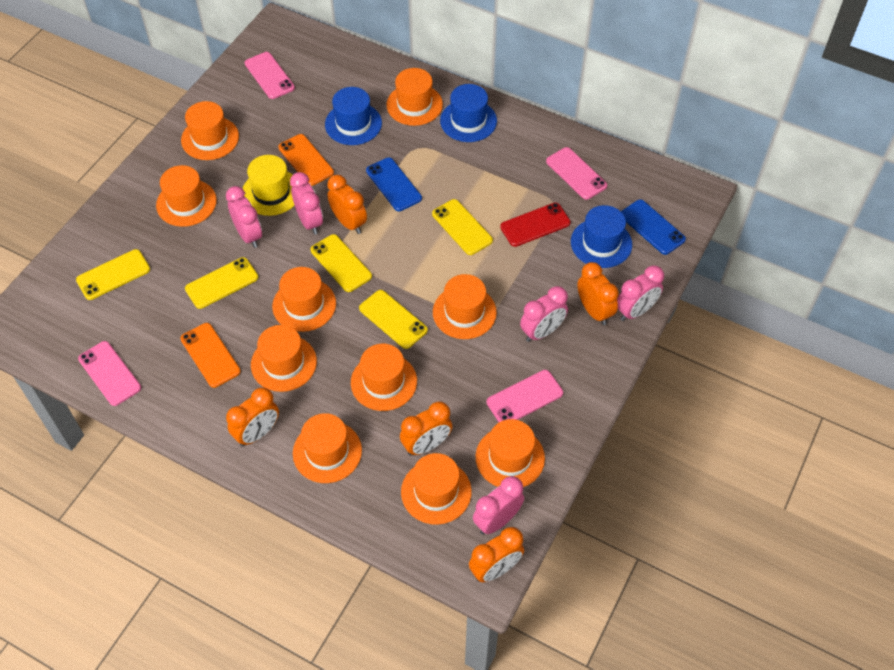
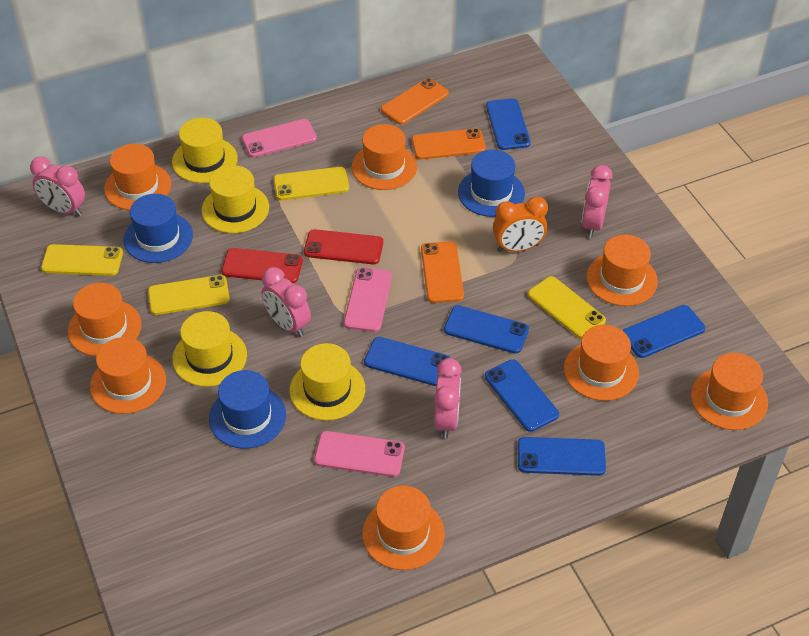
blue phone: [366,157,422,211] [621,199,686,255] = 2 -> [364,337,450,386] [444,305,529,354] [485,359,559,432] [486,99,531,150] [518,437,606,476] [622,305,705,358] = 6
orange clock: [226,387,279,447] [327,175,367,234] [400,401,453,456] [469,527,524,582] [577,262,619,325] = 5 -> [493,197,548,252] = 1
orange hat: [156,165,217,227] [181,101,239,160] [251,325,317,392] [272,267,336,332] [293,413,362,483] [351,344,417,411] [386,68,443,126] [401,453,472,525] [433,274,497,339] [476,419,545,487] = 10 -> [68,283,141,356] [90,337,166,414] [104,144,171,210] [352,124,417,190] [362,486,445,570] [564,325,639,401] [587,235,658,306] [691,353,768,430] = 8
orange phone: [180,323,241,388] [278,134,334,186] = 2 -> [381,78,449,125] [412,128,486,160] [421,242,464,303] = 3
pink clock: [226,186,262,248] [290,172,323,235] [473,476,524,535] [520,286,568,342] [617,265,664,321] = 5 -> [30,157,85,216] [261,267,311,337] [434,358,462,439] [582,165,613,238] = 4
pink phone: [78,341,141,406] [245,52,295,99] [487,370,563,422] [546,147,607,200] = 4 -> [242,119,317,158] [314,431,405,477] [344,268,392,332] = 3
red phone: [500,203,571,247] = 1 -> [221,248,303,283] [304,229,383,264] = 2
yellow hat: [243,155,295,216] = 1 -> [172,118,238,183] [172,311,247,387] [201,165,269,233] [290,343,365,421] = 4
yellow phone: [76,249,150,300] [185,257,258,309] [310,234,372,292] [359,290,428,349] [432,199,493,255] = 5 -> [41,244,123,276] [148,275,230,315] [273,167,349,200] [528,276,606,339] = 4

